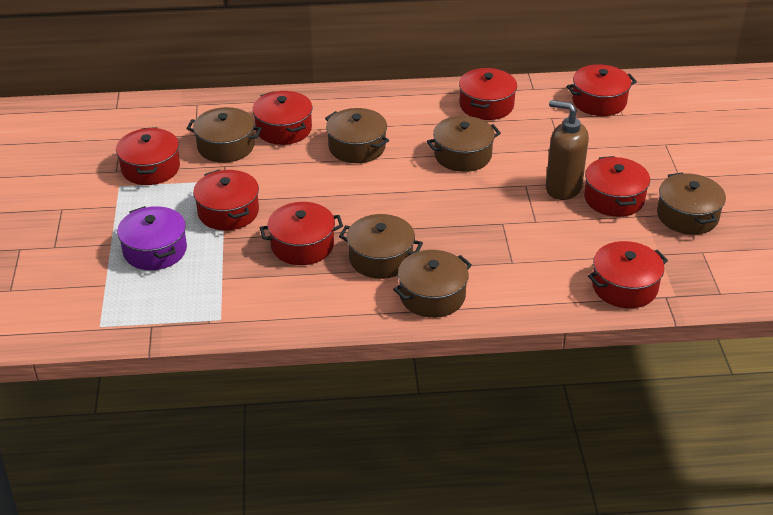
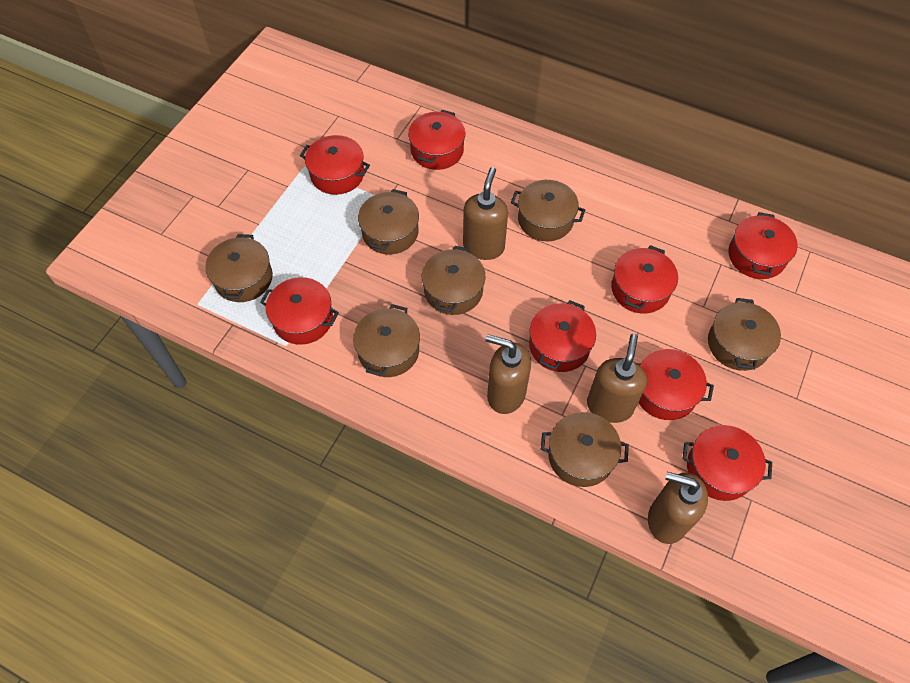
brown pot: [186,107,262,163] [325,108,389,163] [339,214,423,279] [393,250,472,318] [427,116,501,172] [657,172,726,235] = 6 -> [205,234,273,302] [353,304,420,377] [358,189,419,254] [422,246,486,315] [511,180,585,241] [541,412,629,487] [708,298,781,371] = 7
brown soap dispenser: [546,100,589,200] = 1 -> [463,167,508,260] [485,334,531,414] [587,334,647,423] [648,472,708,544] = 4
purple pot: [117,206,187,270] = 1 -> none = 0

